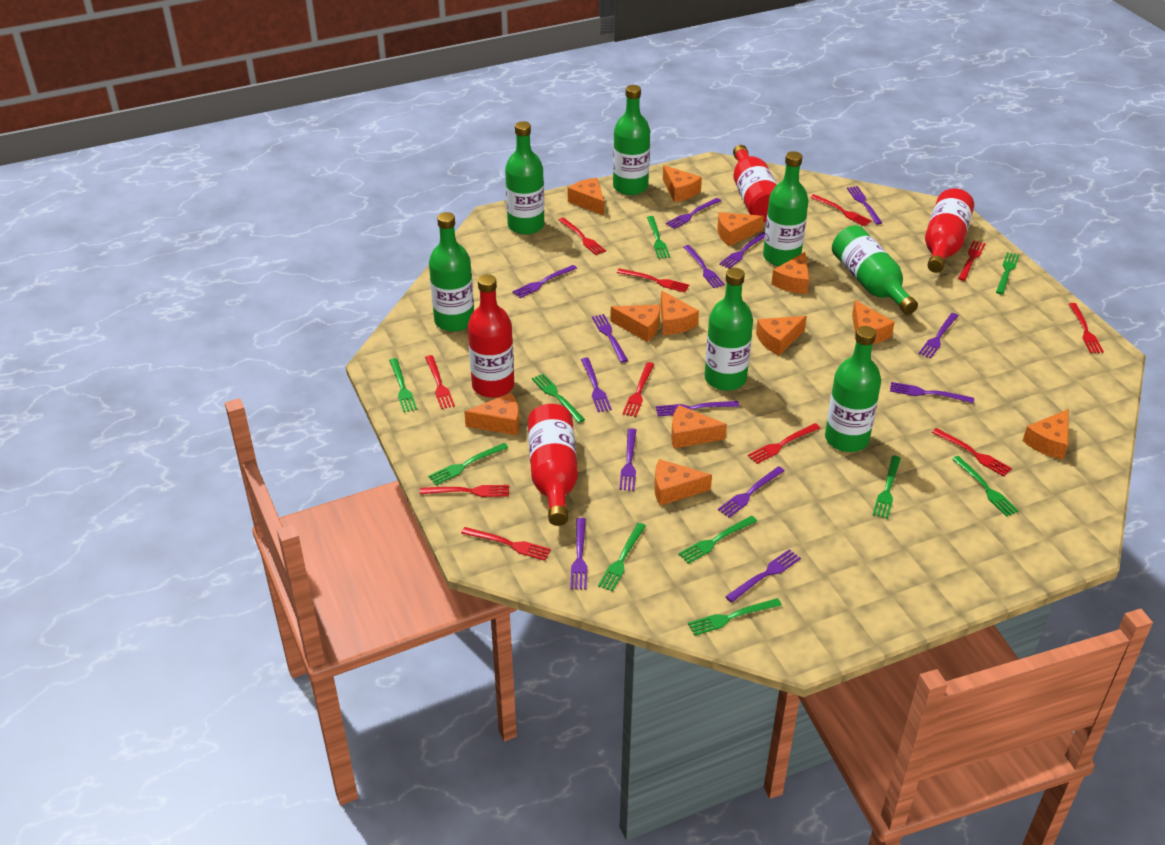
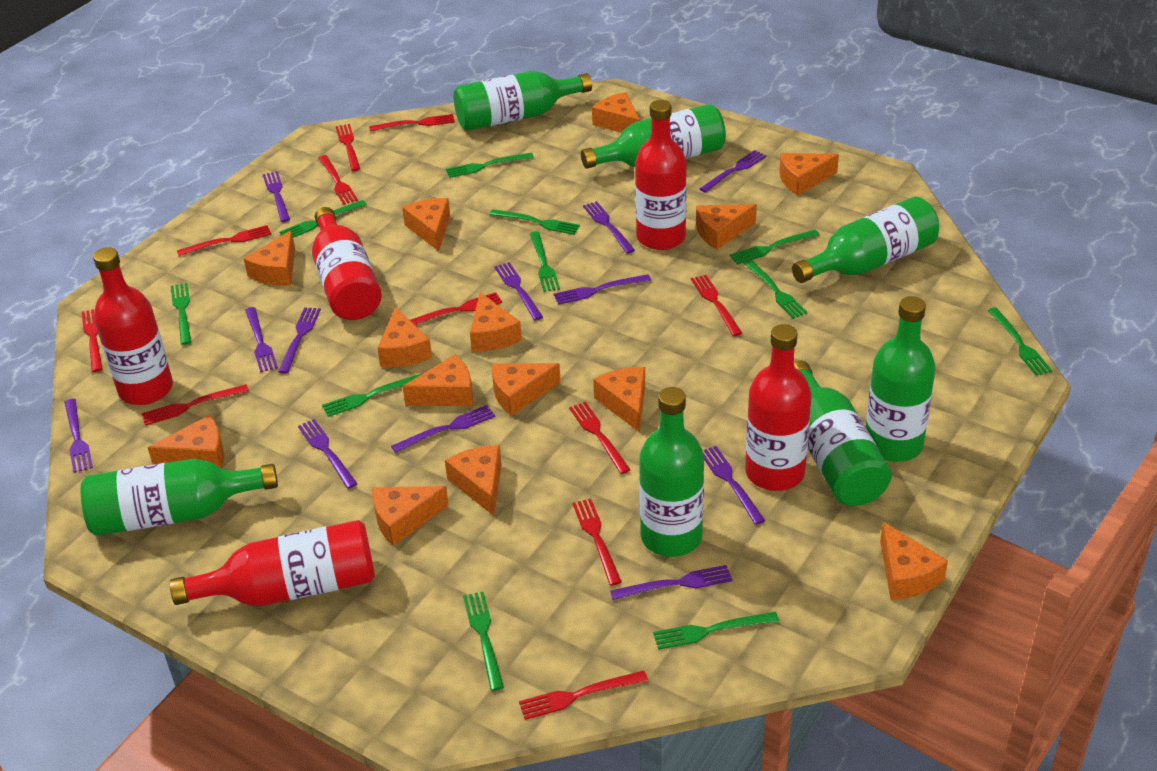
green fork: [389,358,417,412] [428,443,508,485] [532,373,585,423] [598,523,646,591] [647,216,670,259] [679,516,757,564] [688,598,782,636] [873,456,901,519] [952,456,1019,517] [996,252,1019,295] = 10 -> [171,283,191,345] [279,200,367,238] [322,373,423,417] [446,153,534,178] [463,592,504,691] [489,209,580,235] [530,232,560,292] [653,612,779,650] [730,230,820,265] [743,259,808,319] [988,307,1053,376] = 11
orange cheese: [464,393,519,435] [568,178,604,215] [610,305,660,342] [654,459,712,506] [661,290,699,335] [663,165,702,202] [671,405,727,449] [717,212,764,246] [756,316,807,355] [771,252,809,294] [852,300,895,344] [1023,409,1069,460] = 12 -> [148,415,224,468] [244,230,295,286] [372,486,449,546] [377,307,432,367] [402,198,450,251] [402,355,473,406] [445,445,502,516] [470,292,522,352] [492,363,561,416] [592,92,641,133] [593,367,645,433] [696,204,757,250] [779,153,839,196] [880,522,948,600] = 14
purple fork: [512,265,577,298] [570,518,587,589] [581,357,612,412] [592,314,628,363] [619,428,636,491] [656,401,739,416] [666,198,721,229] [683,245,725,288] [718,466,785,518] [719,232,765,269] [725,549,801,603] [847,186,882,225] [890,382,974,403] [918,313,958,358] = 14 -> [64,399,93,473] [245,307,278,372] [263,171,290,222] [278,307,321,374] [298,419,358,489] [391,405,496,453] [494,262,543,320] [554,274,651,305] [583,201,635,254] [610,565,733,600] [700,150,767,193] [704,446,765,525] = 12
red bottle: [468,274,514,398] [528,404,578,526] [733,145,777,222] [925,188,974,273] = 4 -> [93,247,173,405] [170,520,375,606] [312,207,382,320] [635,100,687,250] [745,324,812,491] = 5

